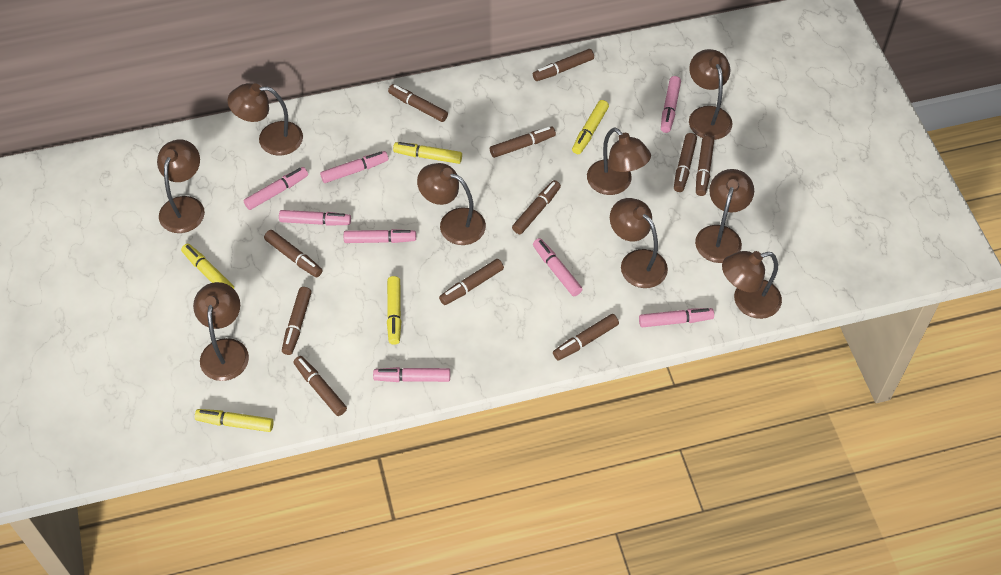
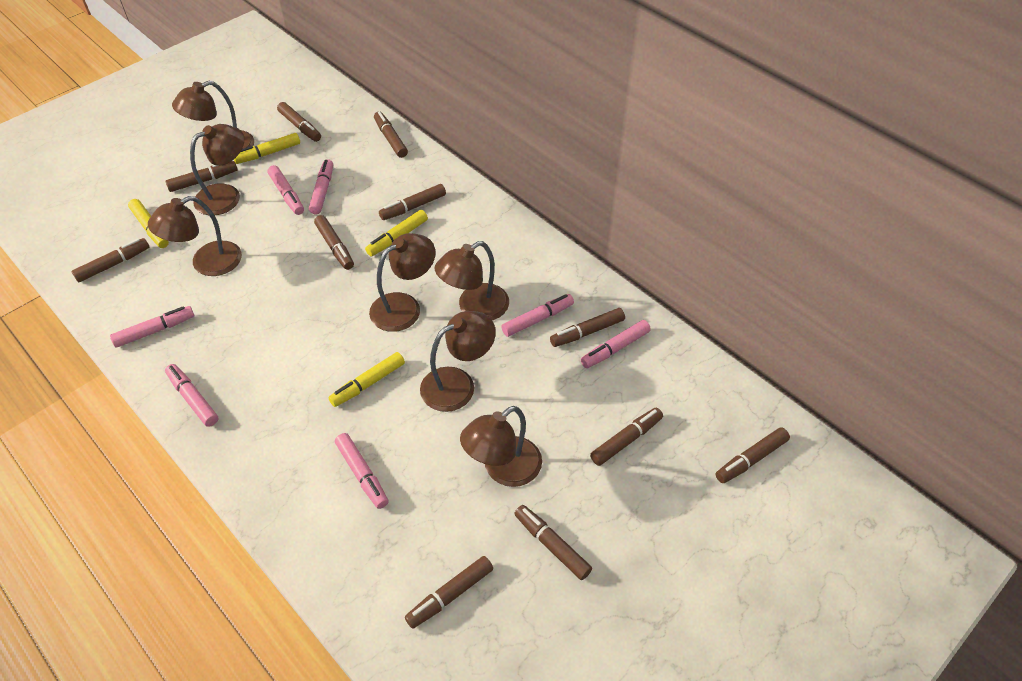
brown lamp: [157,139,205,233] [193,282,249,381] [228,83,303,156] [417,163,486,245] [587,127,651,195] [610,198,668,288] [689,49,733,140] [695,169,754,263] [722,251,782,319] = 9 -> [148,196,242,276] [172,81,254,149] [190,124,244,215] [369,233,436,332] [420,311,496,412] [435,241,509,320] [460,406,542,487] = 7
pink marker: [244,167,308,210] [279,210,351,226] [320,151,389,183] [344,229,416,243] [373,367,450,382] [533,238,583,296] [639,308,714,327] [661,76,681,133] = 8 -> [110,306,194,348] [165,364,218,427] [267,165,304,215] [309,159,333,214] [335,433,389,509] [501,294,574,337] [581,320,651,368] = 7
yellow marker: [181,244,234,289] [195,409,274,432] [387,276,401,345] [393,142,462,164] [572,100,609,154] = 5 -> [128,199,169,248] [234,133,300,164] [328,352,405,407] [365,210,428,256] = 4

